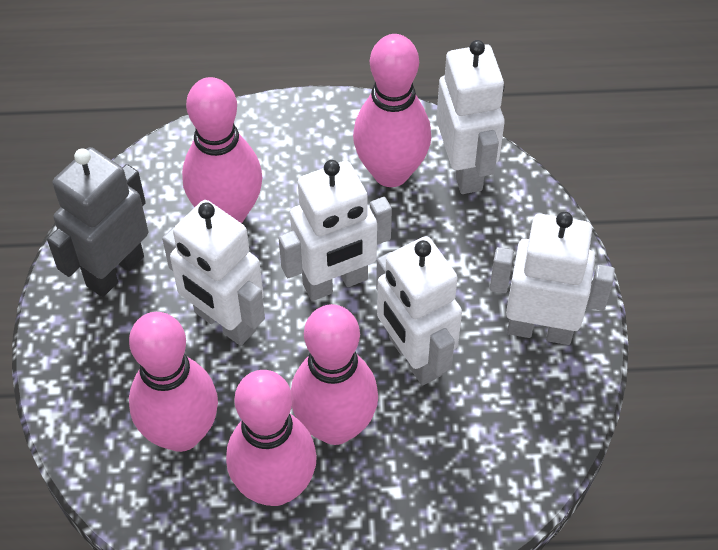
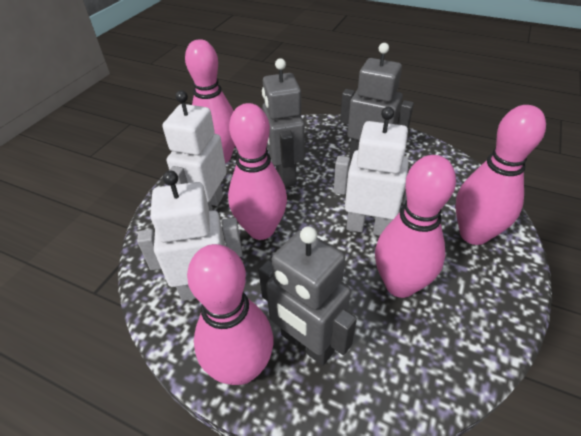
grey robot: [47,147,148,297] = 1 -> [258,226,357,366] [262,58,305,187] [340,43,414,158] = 3
white robot: [162,200,265,346] [278,160,392,301] [376,236,462,386] [436,40,505,194] [490,211,615,345] = 5 -> [137,170,243,301] [162,90,227,211] [334,107,412,236] = 3

